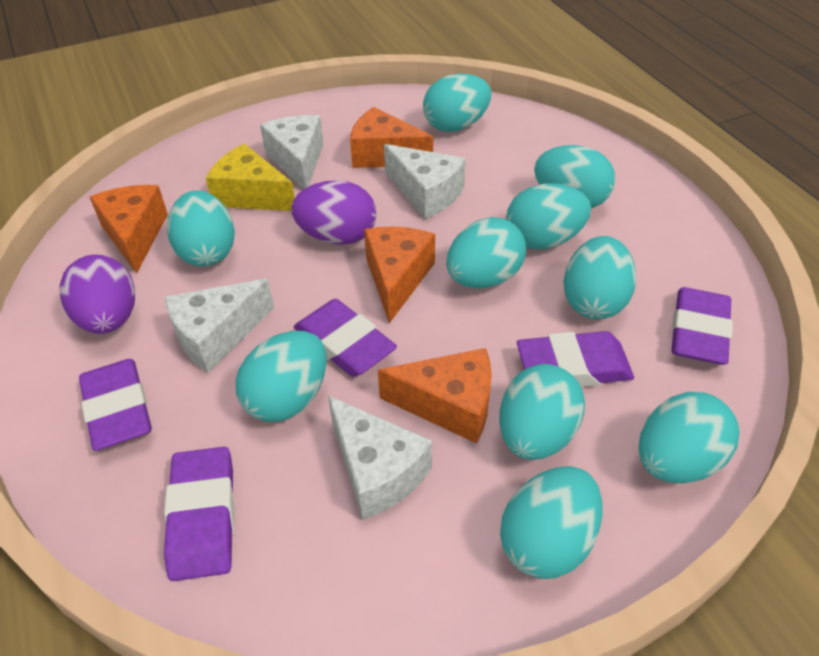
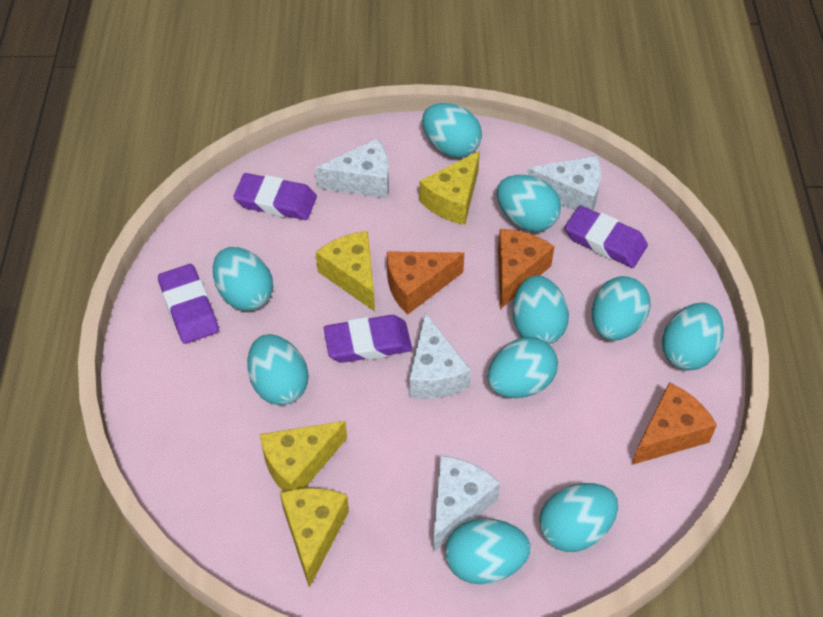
orange cheese: [90,185,168,273] [350,107,433,168] [364,227,435,323] [378,348,491,444] = 4 -> [387,251,464,315] [498,229,555,309] [632,382,717,465] = 3
purple egg: [59,254,135,334] [291,180,376,245] = 2 -> none = 0
purple eraser: [79,359,152,451] [164,447,235,581] [294,299,397,377] [517,331,634,387] [671,287,733,365] = 5 -> [158,264,219,344] [233,173,317,220] [324,315,412,363] [565,206,648,268] = 4
yellow cheese: [206,144,295,211] = 1 -> [259,421,347,492] [280,488,349,588] [316,231,375,312] [419,151,480,225] = 4

